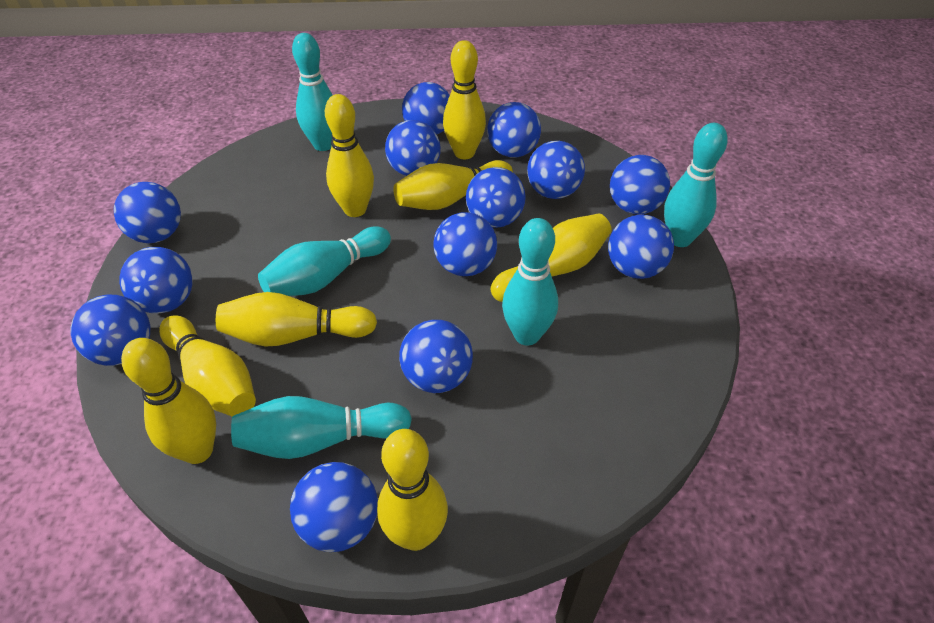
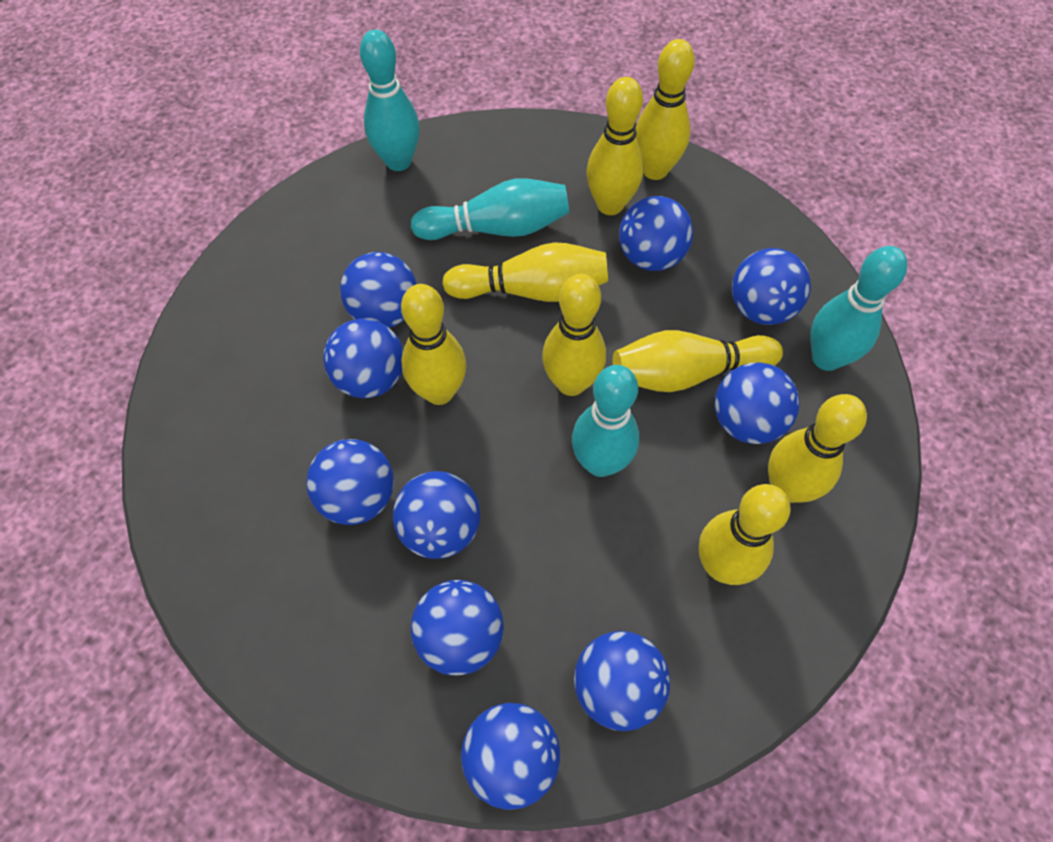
blue ball: [71,295,150,366] [114,182,181,243] [119,247,193,313] [290,462,378,552] [385,120,441,176] [399,320,473,393] [402,82,450,134] [433,212,497,276] [466,167,526,228] [487,102,541,157] [527,141,585,199] [608,215,674,279] [610,155,670,214] = 13 -> [306,439,394,525] [323,319,403,398] [340,252,417,328] [393,471,480,559] [411,580,504,675] [461,703,560,810] [574,631,670,731] [619,196,693,271] [715,362,800,444] [732,248,811,325] = 10
turquoise bowling pin: [231,396,412,459] [258,226,391,296] [292,33,333,151] [502,218,558,346] [664,123,728,247] = 5 -> [360,30,420,171] [411,178,569,240] [572,365,639,477] [810,246,907,371] = 4

